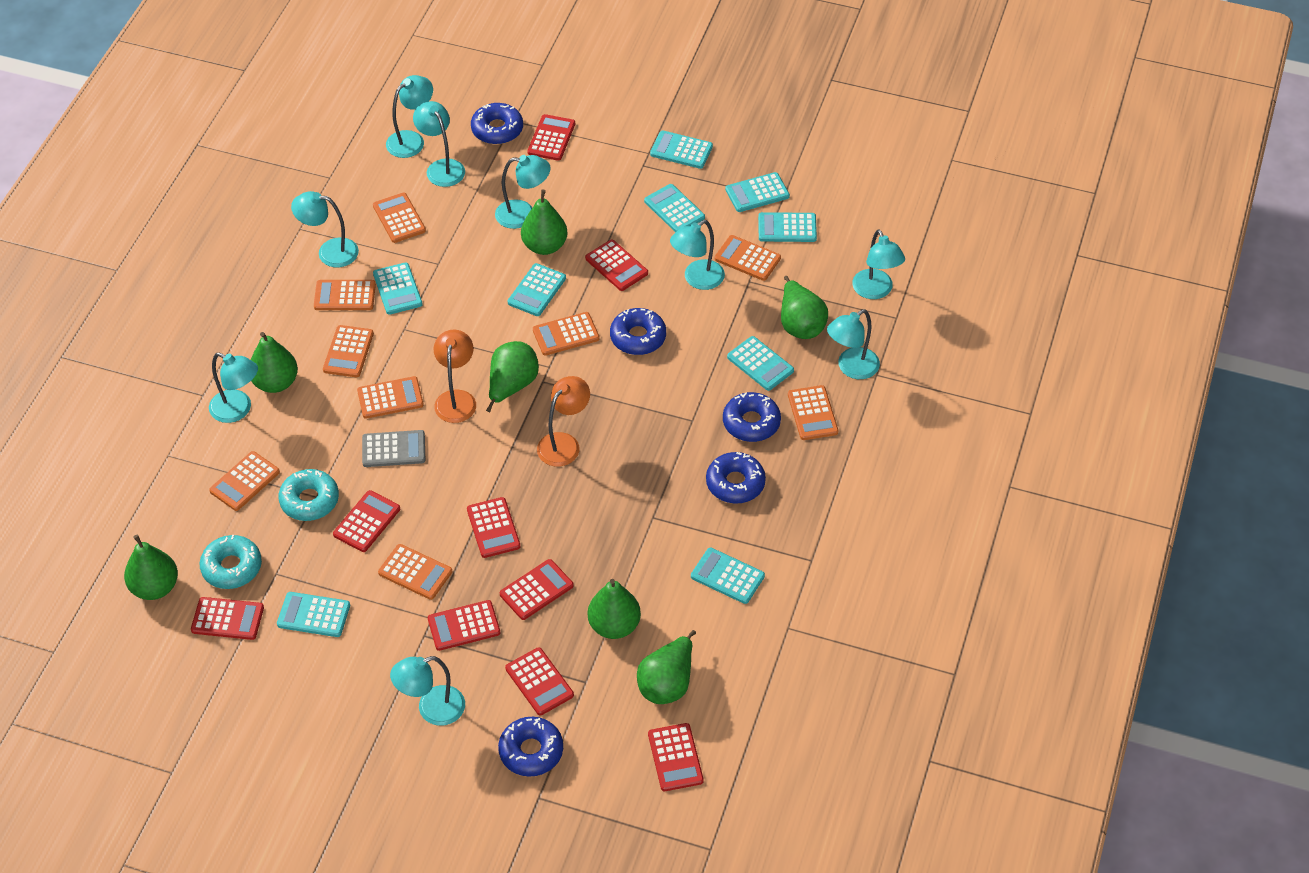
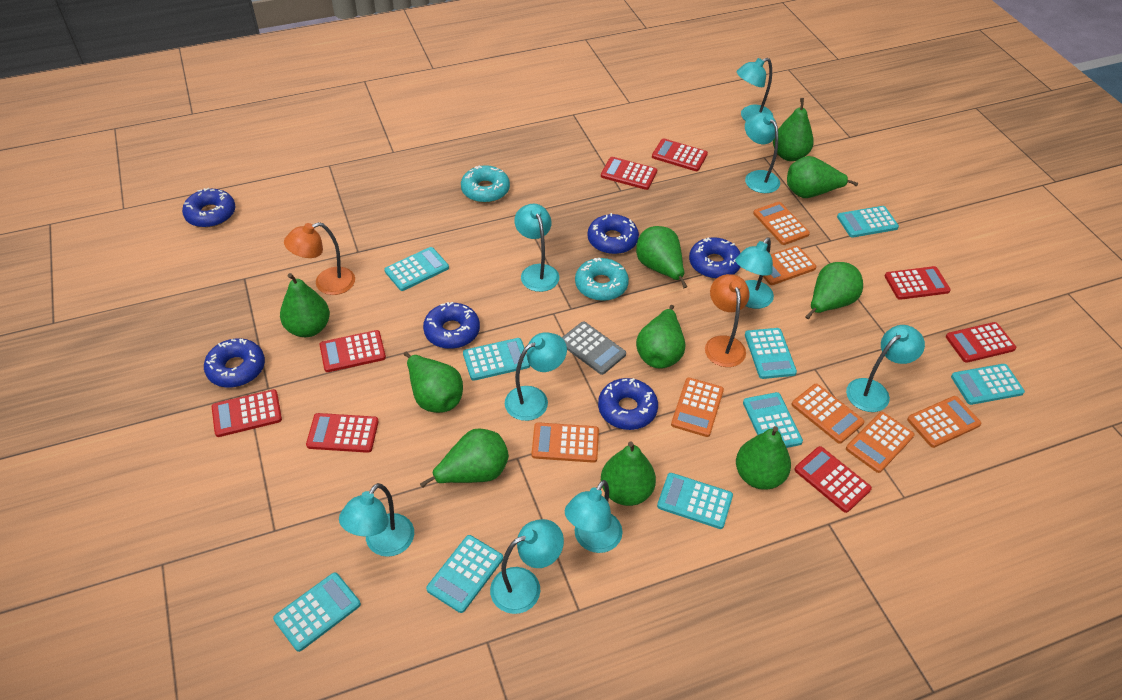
blue donut: [471,103,523,144] [498,717,563,777] [610,308,666,355] [706,452,766,504] [723,392,781,442] = 5 -> [182,188,235,228] [204,338,265,388] [423,302,480,349] [587,213,639,254] [598,378,658,430] [689,237,740,279] = 6
green pear: [124,535,178,600] [251,332,298,393] [486,341,539,412] [521,190,567,255] [588,579,641,639] [637,630,696,704] [781,276,828,339] = 7 -> [280,273,330,337] [403,352,463,413] [420,428,509,488] [601,441,656,506] [636,226,687,288] [636,305,685,369] [736,426,791,490] [773,98,814,161] [787,156,858,198] [805,262,863,319] = 10
orange calculator: [209,451,280,511] [314,280,376,310] [323,325,374,377] [357,376,424,419] [373,192,426,243] [378,544,452,600] [533,312,600,356] [715,235,781,281] [788,385,838,440] = 9 -> [532,422,599,463] [671,377,724,437] [753,202,810,245] [763,246,816,285] [792,384,864,444] [846,412,914,473] [907,396,982,448] = 7
red calculator: [191,597,264,640] [333,490,400,552] [428,600,500,651] [467,497,520,558] [500,559,574,620] [505,647,574,716] [527,114,575,161] [585,240,648,291] [648,723,704,791] = 9 -> [212,389,282,437] [306,413,379,453] [320,330,386,372] [601,157,657,190] [652,138,708,171] [794,446,872,513] [885,266,951,300] [946,322,1016,363] = 8

